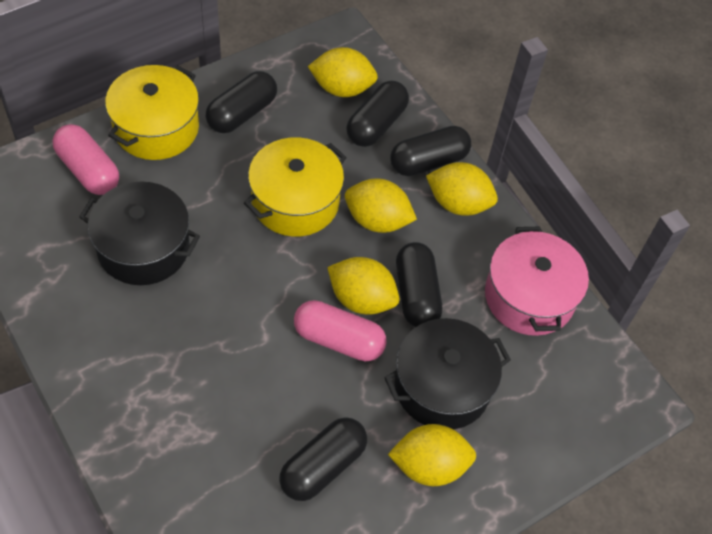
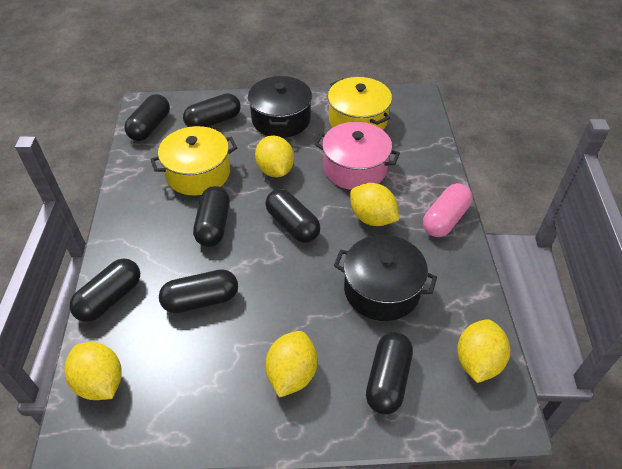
black capsule: [206,71,277,133] [279,417,367,501] [346,81,409,147] [390,126,471,176] [396,242,442,327] = 5 -> [69,258,140,322] [124,94,170,141] [159,269,238,313] [183,93,240,127] [193,186,230,247] [265,189,320,243] [366,332,413,414] = 7
pink capsule: [53,124,119,195] [294,300,387,361] = 2 -> [423,183,473,237] = 1

